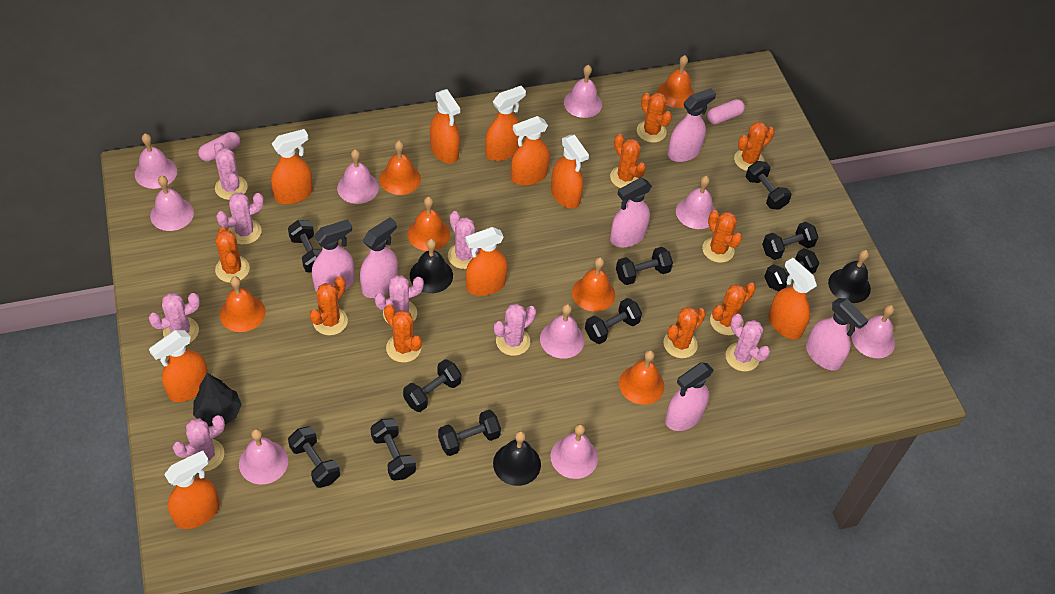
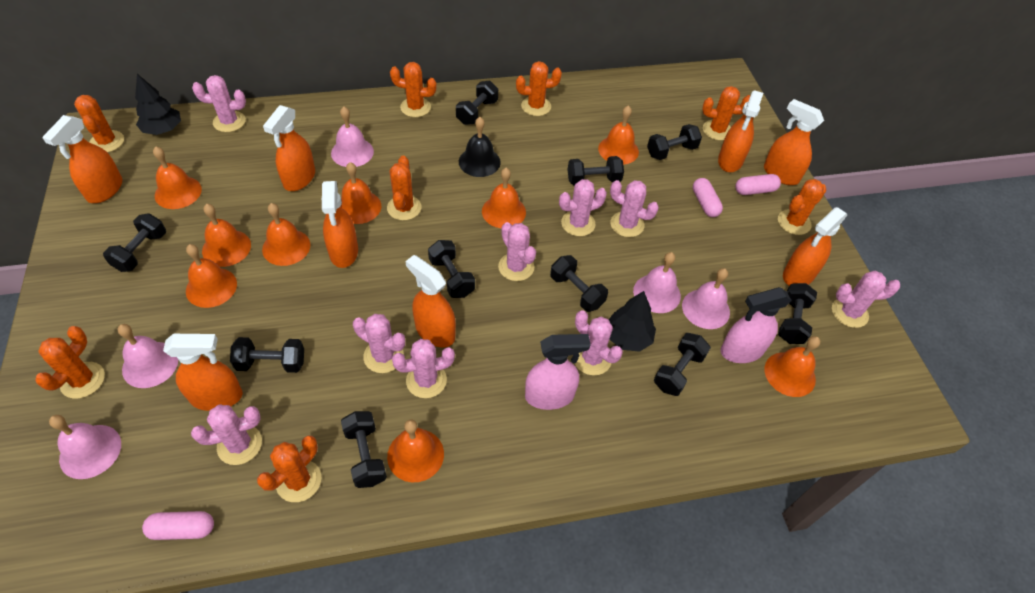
black bell: [410,239,453,293] [493,431,541,486] [828,250,871,303] = 3 -> [459,117,501,177] = 1
black tree: [193,373,242,426] = 1 -> [135,74,181,135] [609,291,656,352] = 2
orange bell: [220,277,265,332] [380,141,421,195] [408,197,450,251] [572,257,615,312] [619,350,664,405] [657,55,695,108] = 6 -> [153,146,202,209] [186,244,237,308] [202,204,251,267] [262,203,310,266] [340,162,381,224] [387,419,444,482] [482,168,526,228] [598,105,639,165] [765,336,820,397] = 9
orange cactus: [215,227,250,283] [310,276,348,335] [384,304,422,363] [610,134,646,188] [637,93,672,143] [663,307,706,358] [702,210,742,263] [710,282,756,335] [734,122,775,171] = 9 -> [35,326,105,399] [74,95,124,152] [257,436,322,502] [387,156,421,220] [390,62,437,117] [516,61,562,116] [702,86,751,141] [778,179,827,235] = 8
orange spray bottle: [149,330,208,402] [164,451,220,529] [271,129,313,205] [430,89,460,163] [465,227,508,296] [485,86,526,161] [511,116,550,186] [551,135,589,209] [768,258,817,340] = 9 -> [42,115,122,203] [163,334,243,411] [263,105,315,191] [322,181,358,268] [405,255,456,348] [718,90,763,172] [764,99,824,185] [783,207,847,286] = 8
pink bell: [135,133,177,189] [150,176,194,231] [239,429,288,485] [337,149,379,204] [540,304,584,359] [551,424,598,479] [564,65,602,118] [676,176,715,229] [851,305,895,358] = 9 -> [49,415,121,479] [118,324,178,388] [331,107,374,167] [633,252,681,313] [682,268,730,329] = 5
pink cactus: [149,293,200,343] [173,415,225,472] [214,142,248,200] [216,193,264,245] [374,275,424,325] [448,211,480,269] [494,304,536,356] [725,314,770,371] = 8 -> [191,404,262,465] [192,75,246,132] [353,314,405,373] [392,339,455,398] [498,222,536,281] [559,179,607,236] [575,310,623,376] [610,180,659,237] [832,271,900,328] = 9
pink capsule: [198,132,240,161] [707,99,745,124] = 2 -> [142,511,214,540] [693,178,723,217] [735,174,781,195] = 3
pink spray bottle: [312,219,354,292] [360,217,398,298] [610,178,652,247] [665,362,714,431] [668,88,716,162] [806,298,868,371] = 6 -> [525,334,591,410] [721,287,792,363] = 2

